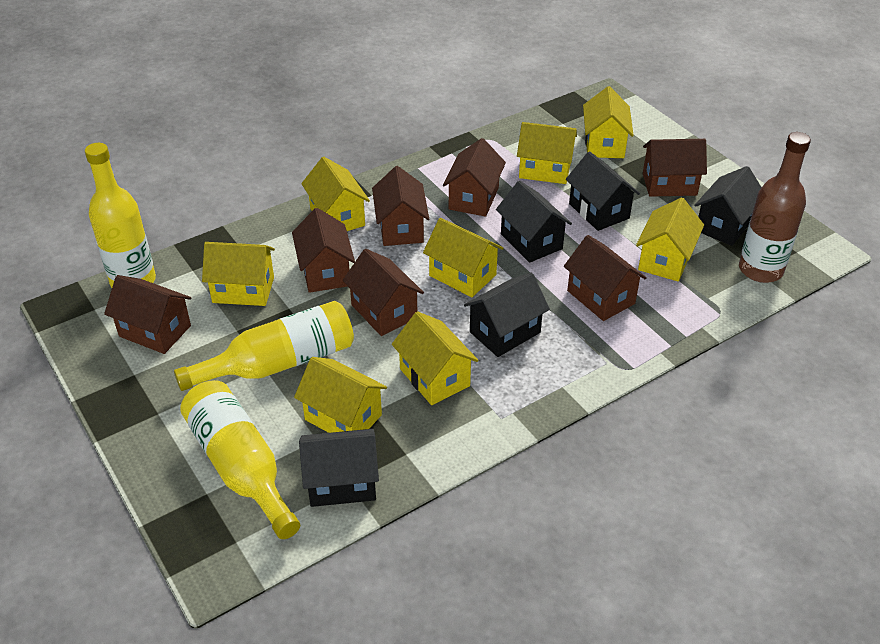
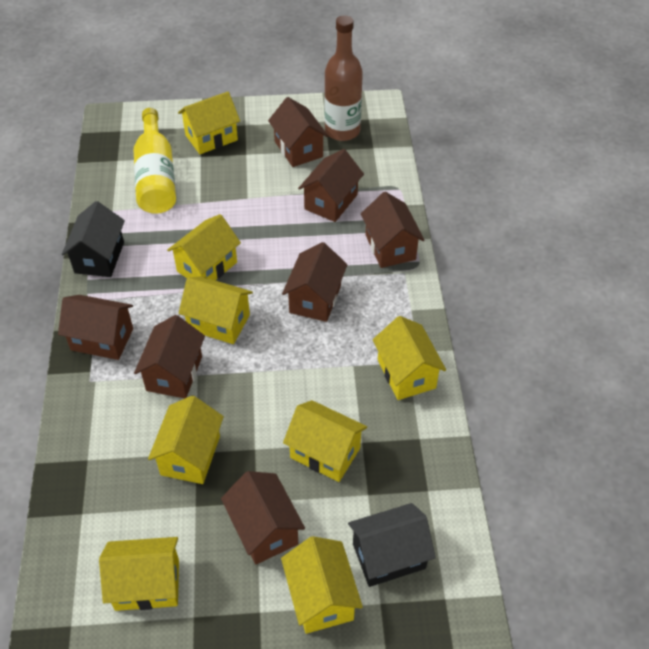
black house: [299,429,379,507] [464,273,550,357] [496,181,572,263] [566,151,640,231] [694,166,762,246] = 5 -> [62,201,125,277] [348,503,436,587] = 2
yellow bottle: [85,143,156,288] [174,301,354,391] [180,380,300,539] = 3 -> [134,108,176,214] = 1

